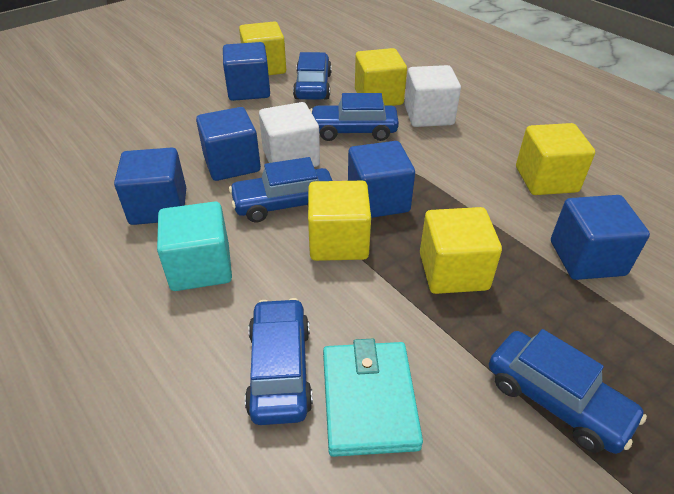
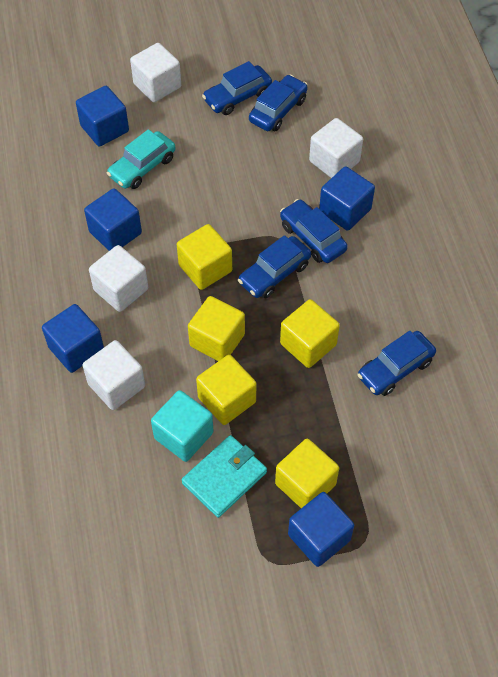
turquoise car: none = 0 -> [107,129,175,189] = 1
white cube: [259,102,320,167] [405,65,461,127] = 2 -> [82,340,145,410] [89,245,148,312] [130,43,181,102] [309,118,363,178] = 4

